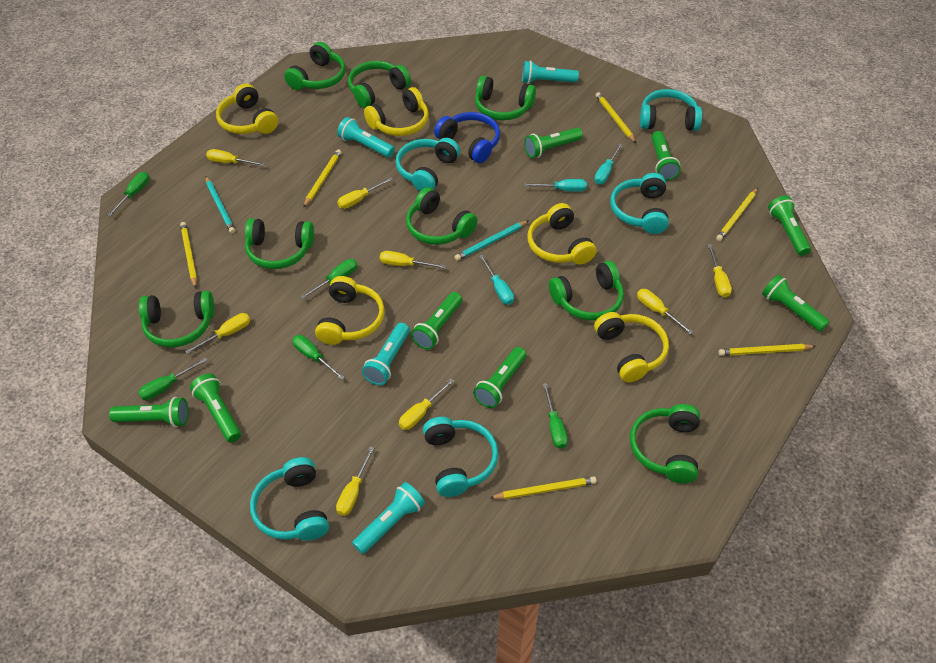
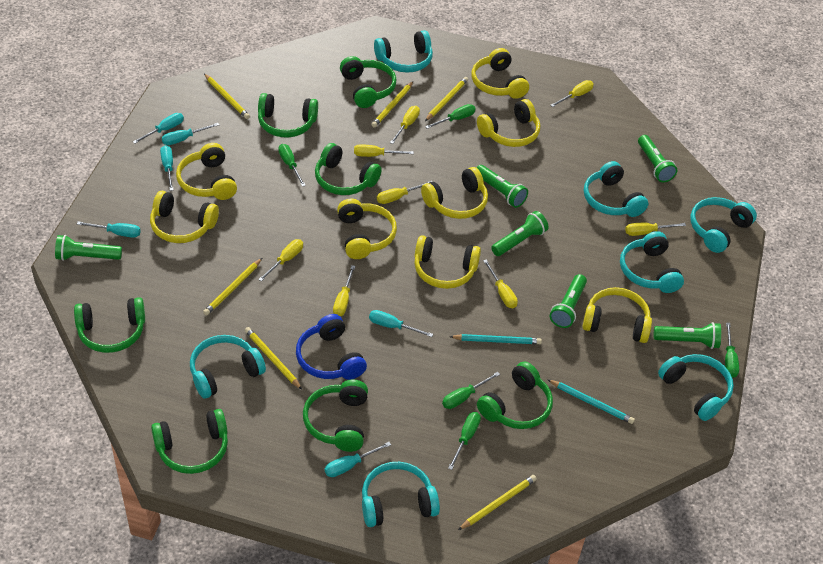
green flashlight: [109,397,189,427] [190,373,241,442] [411,292,462,350] [473,347,527,408] [524,128,583,158] [651,131,681,180] [762,275,829,332] [768,195,811,256] = 8 -> [55,235,122,261] [476,165,528,208] [491,211,549,256] [550,274,587,328] [638,135,677,182] [654,322,721,349] = 6
green headphones: [139,291,215,347] [245,218,314,269] [284,42,346,90] [348,61,411,108] [406,187,478,245] [475,76,536,121] [549,261,624,321] [630,404,700,484] = 8 -> [74,297,145,353] [151,409,228,474] [258,93,318,137] [303,380,368,452] [315,143,382,195] [340,56,396,108] [477,362,553,429] = 7
turquoise flashlight: [337,117,395,158] [352,482,425,554] [362,323,410,385] [522,60,579,84] = 4 -> none = 0
turquoise headphones: [250,457,329,541] [396,138,460,191] [423,417,498,497] [610,173,669,234] [640,89,702,131] = 5 -> [190,335,266,398] [362,462,440,527] [374,30,433,73] [584,161,648,217] [620,231,684,293] [658,354,734,421] [690,197,757,253] = 7
turquoise screwdriver: [479,254,514,305] [524,179,587,192] [594,143,622,185] = 3 -> [77,221,141,238] [133,113,184,144] [160,145,174,191] [162,123,219,145] [325,442,391,477] [369,310,433,337] = 6
yellow headphones: [216,84,278,134] [315,276,384,345] [364,87,429,136] [528,203,596,265] [594,312,669,383] = 5 -> [150,191,219,243] [176,143,237,200] [337,199,397,259] [414,235,481,289] [421,167,488,219] [471,48,529,99] [477,99,540,147] [582,287,652,343] = 8

